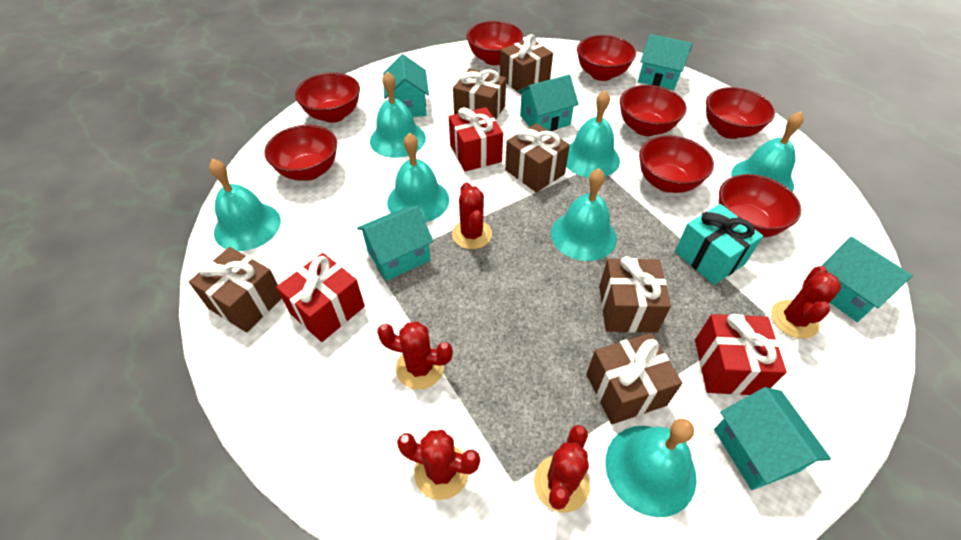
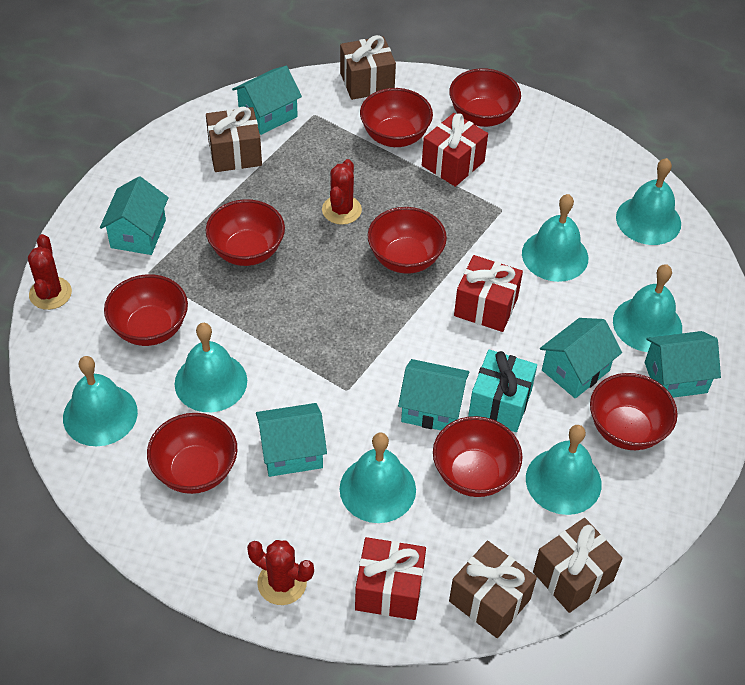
brown gift: [189,247,282,333] [453,68,506,119] [500,34,553,94] [505,123,570,193] [587,333,682,424] [599,256,671,333] = 6 -> [206,107,262,172] [340,35,396,100] [449,541,537,638] [533,518,623,613] = 4
red cactus: [377,322,453,390] [397,430,480,500] [452,182,492,249] [534,425,590,513] [771,266,841,339] = 5 -> [28,234,72,310] [247,540,314,605] [322,159,362,225] = 3

